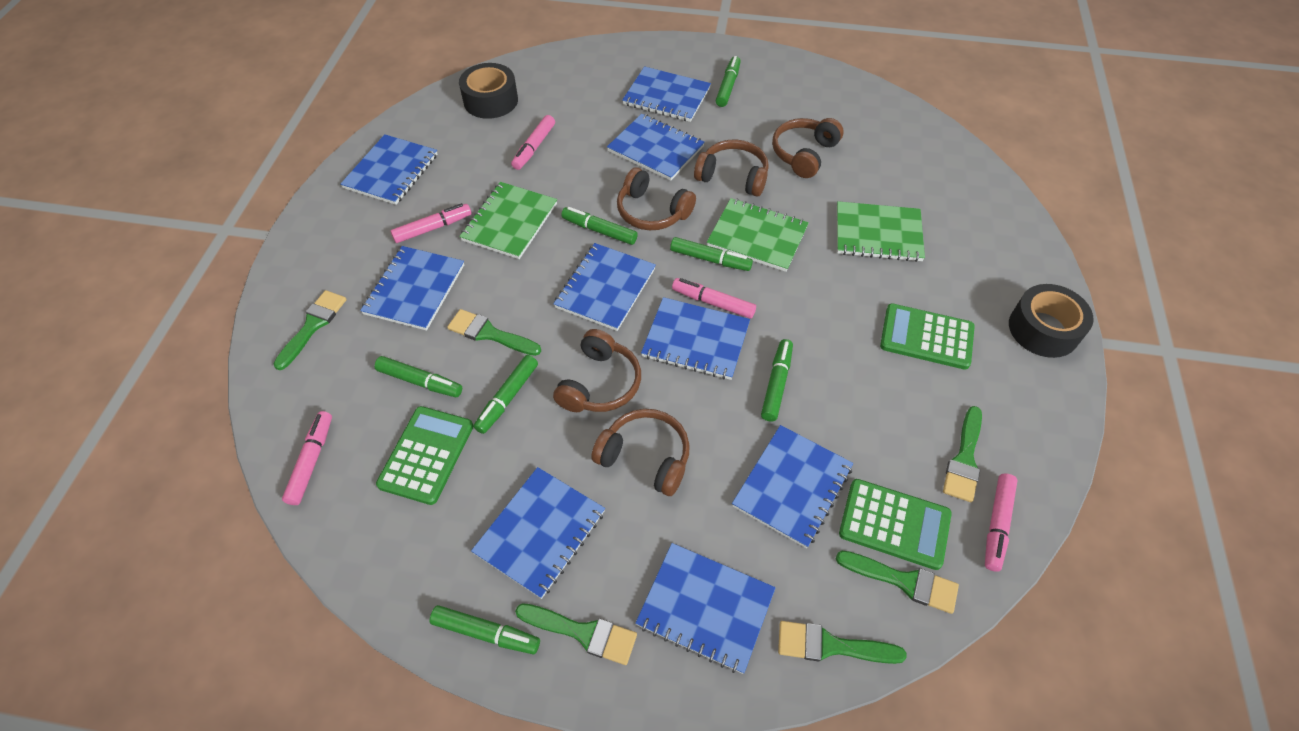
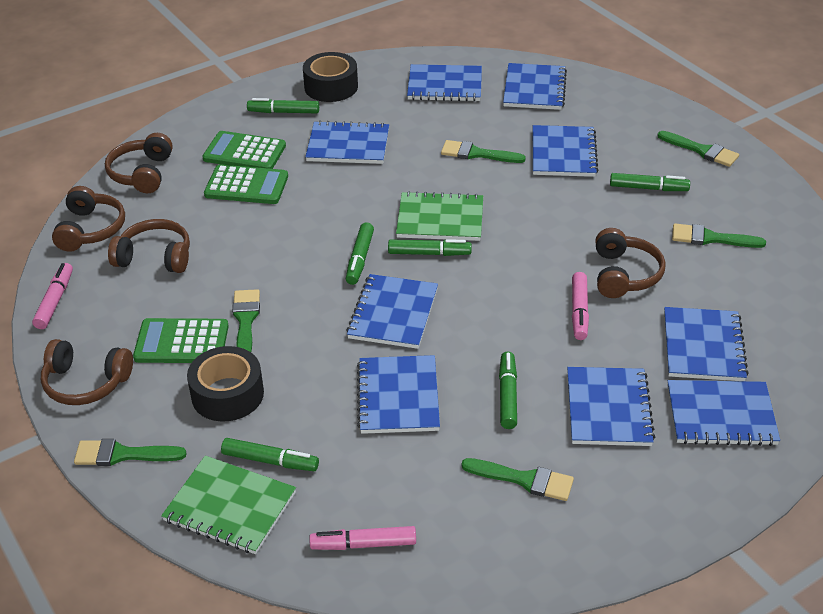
green marker: [375,356,462,397] [430,605,540,654] [474,355,538,434] [561,207,638,245] [670,237,753,271] [716,56,741,107] [761,339,793,422] = 7 -> [221,438,319,471] [247,98,319,113] [346,223,374,285] [388,239,472,256] [499,352,517,429] [610,173,690,191] = 6
green notebook: [459,182,557,259] [707,198,809,272] [837,201,925,262] = 3 -> [161,456,296,554] [396,191,483,241] = 2
pink marker: [282,411,332,505] [391,203,471,243] [511,115,555,170] [672,278,756,319] [985,473,1018,572] = 5 -> [32,263,73,329] [309,526,416,550] [572,272,589,340] = 3

